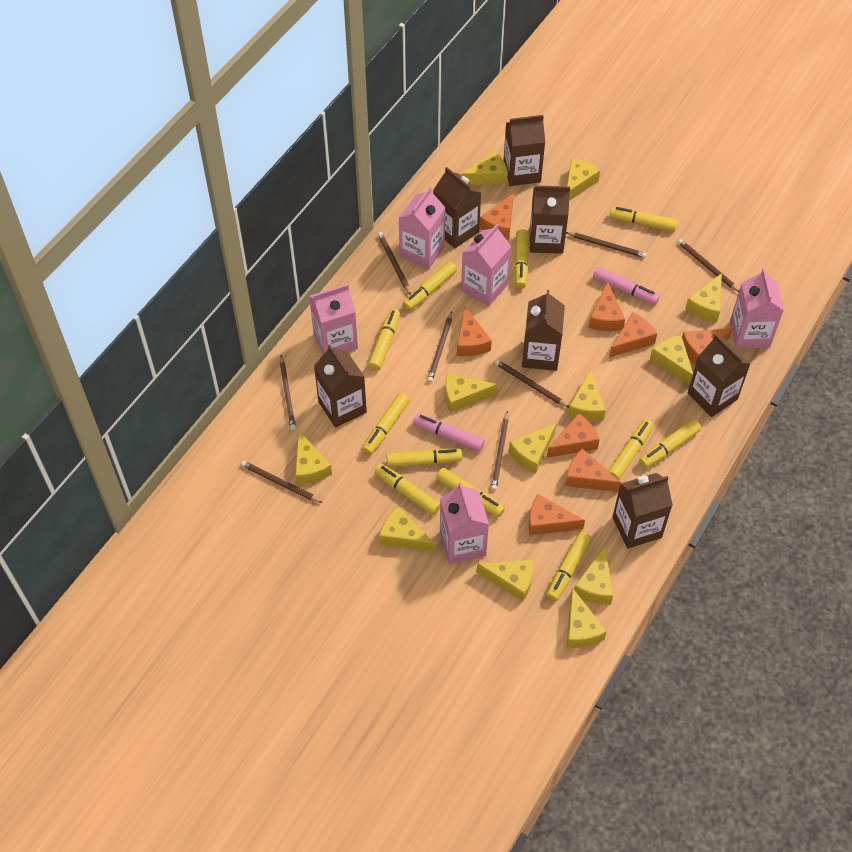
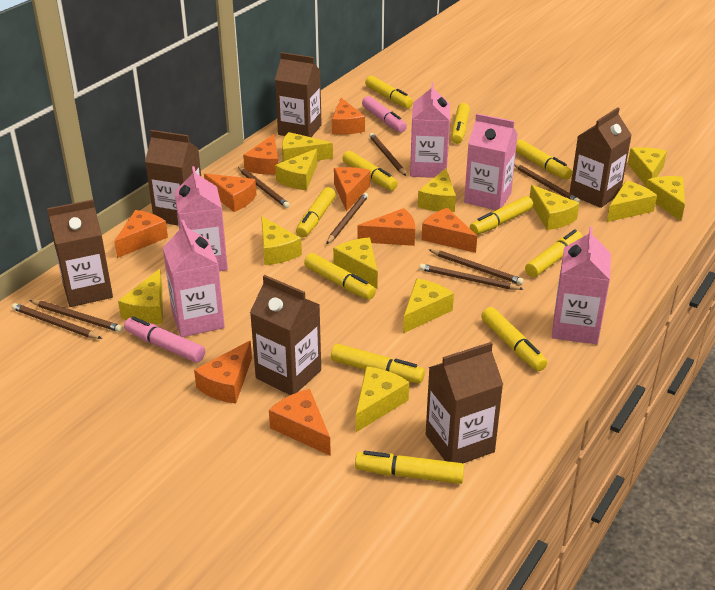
brown carton: [314,344,367,428] [433,167,481,248] [503,115,545,186] [522,290,565,371] [530,185,570,254] [613,473,673,548] [688,334,751,417] = 7 -> [47,199,113,307] [145,130,201,226] [250,275,321,395] [275,52,322,137] [426,342,503,463] [570,107,632,208] = 6
orange cheese: [457,307,492,356] [479,193,514,240] [529,494,585,535] [547,413,600,458] [566,448,621,492] [589,282,625,331] [609,312,657,358] [682,328,733,365] = 8 -> [114,210,168,258] [194,341,252,404] [204,174,256,212] [243,134,278,175] [269,389,331,456] [332,98,365,135] [334,167,370,211] [358,208,415,246] [422,208,477,253] = 9

